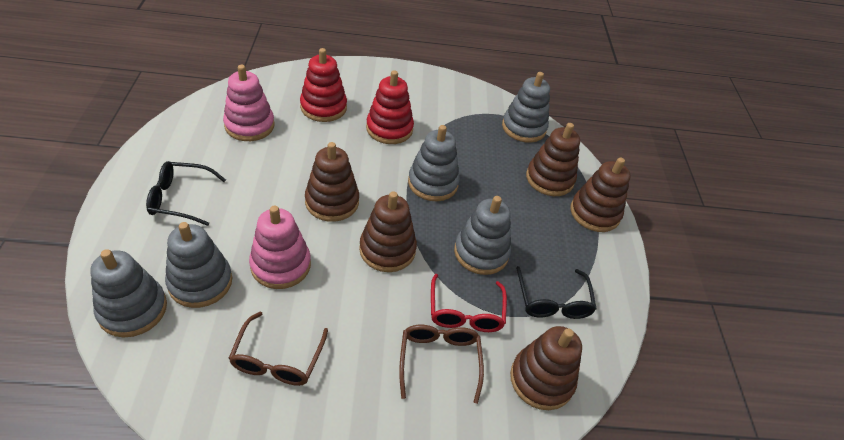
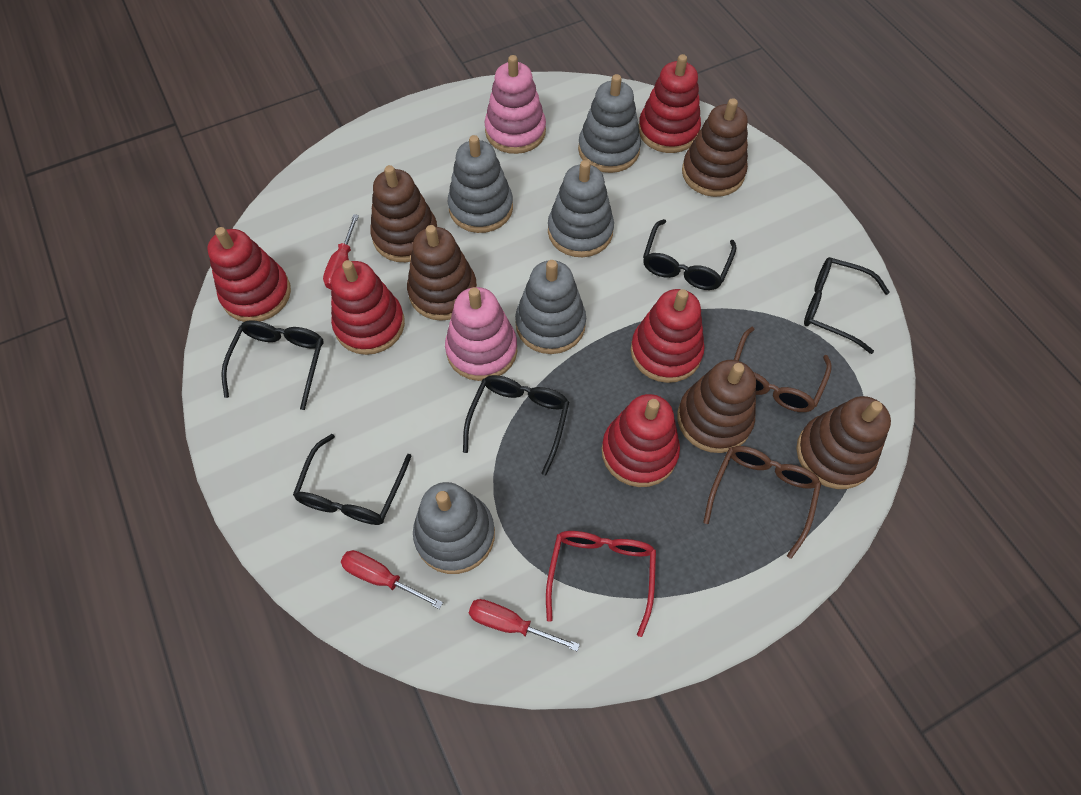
black glasses: [146,161,226,226] [516,266,597,319] = 2 -> [221,320,324,410] [293,434,411,525] [463,375,569,475] [643,219,737,290] [804,257,890,354] = 5
red screwdriver: none = 0 -> [323,214,359,289] [341,550,443,609] [469,599,580,651] = 3
red stacking toy: [300,48,347,122] [366,70,414,144] = 2 -> [207,227,291,322] [331,260,405,355] [602,394,680,487] [631,289,705,383] [638,54,701,153] = 5

